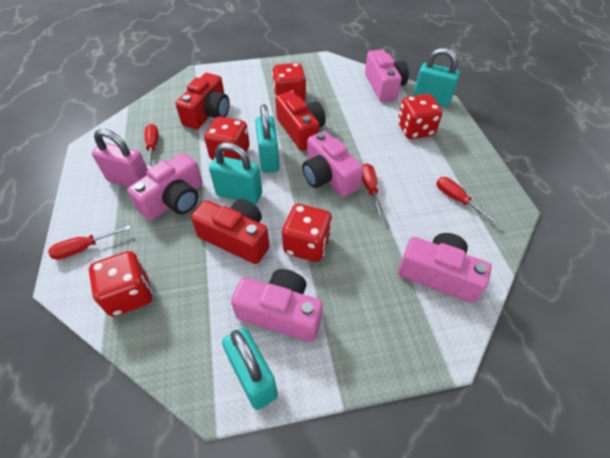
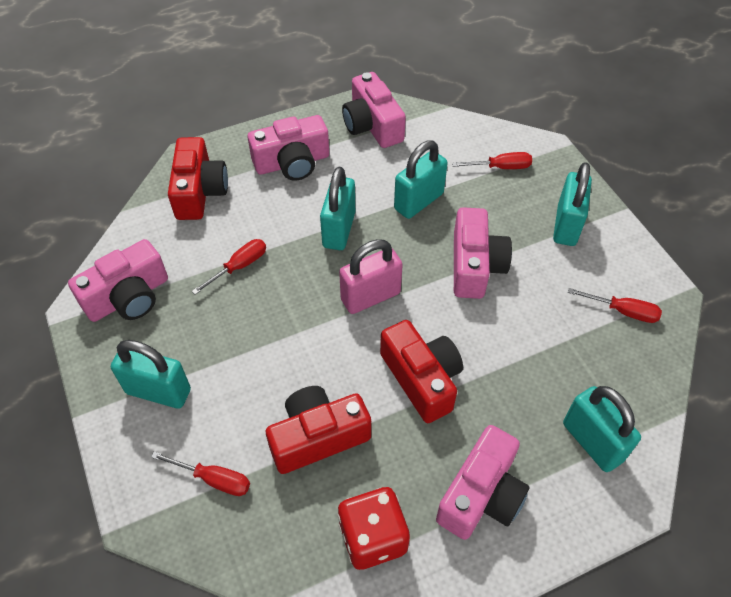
red dice: [89,251,152,317] [204,116,250,160] [272,63,306,101] [282,204,332,262] [398,94,442,139] = 5 -> [337,487,410,570] = 1
turquoise padlock: [209,143,262,204] [222,328,278,410] [255,104,279,173] [413,48,460,107] = 4 -> [111,340,191,409] [320,167,355,250] [394,140,448,219] [553,162,592,246] [563,386,641,472] = 5

